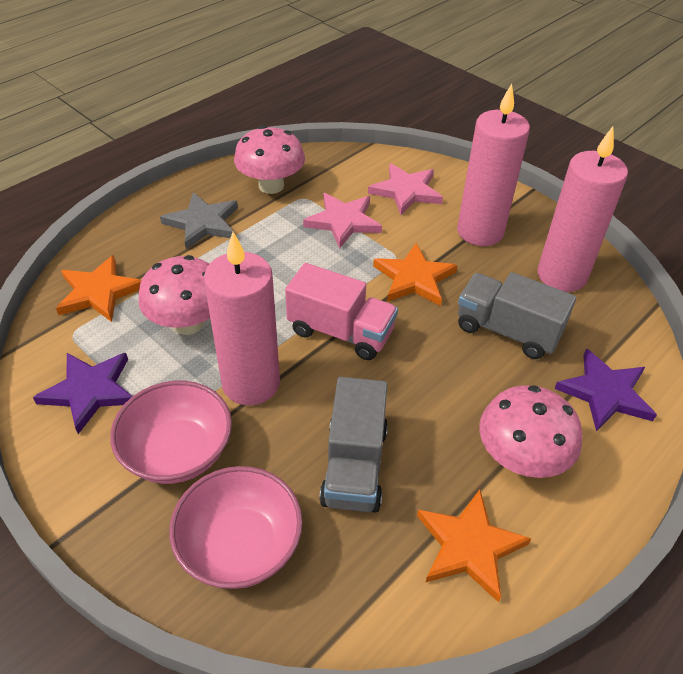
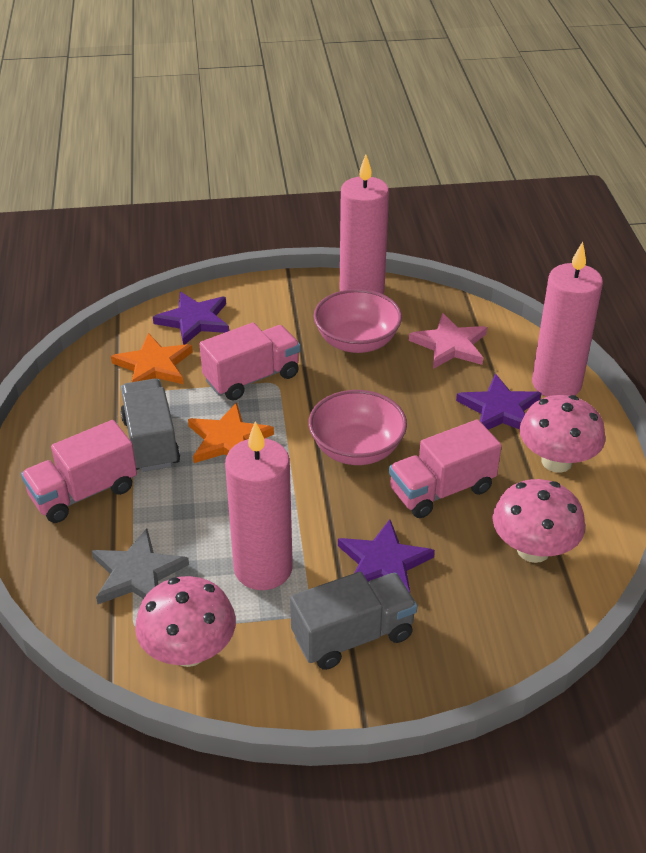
orange star: [56,255,142,322] [373,243,458,306] [417,489,531,602] = 3 -> [111,333,193,384] [188,403,274,463] = 2
pink star: [303,193,382,249] [368,163,443,215] = 2 -> [409,313,487,369] = 1
pink truck: [285,263,398,360] = 1 -> [21,420,137,523] [200,322,301,401] [389,419,502,518] = 3
purple star: [33,353,133,434] [554,349,657,432] = 2 -> [153,292,229,345] [338,519,435,593] [456,373,542,430] = 3

